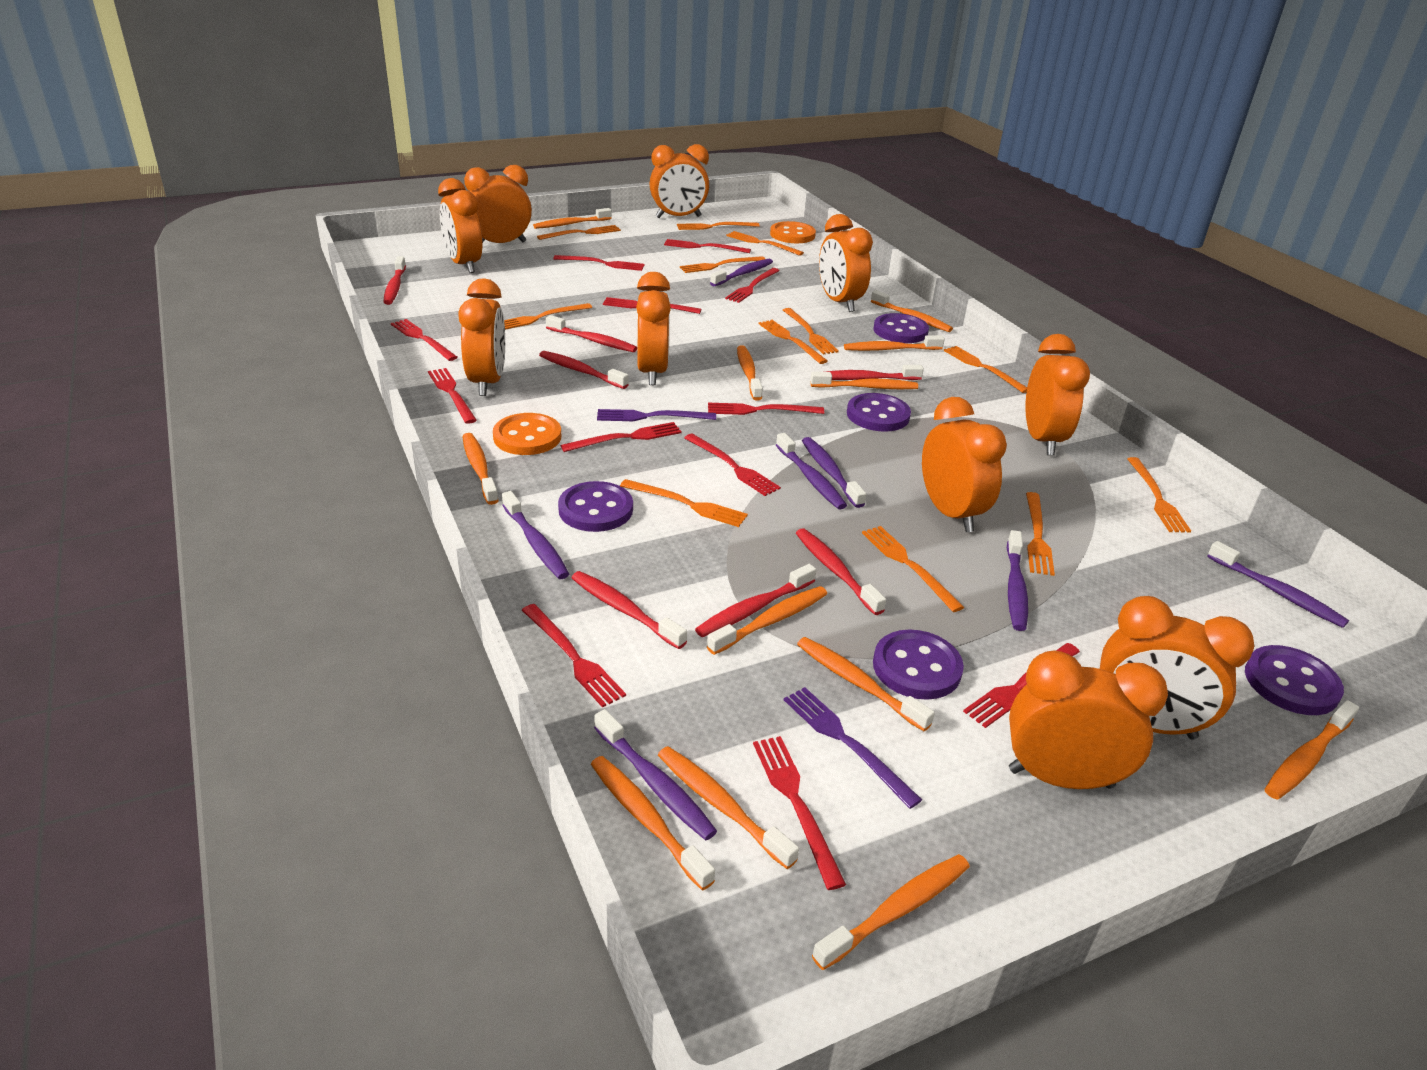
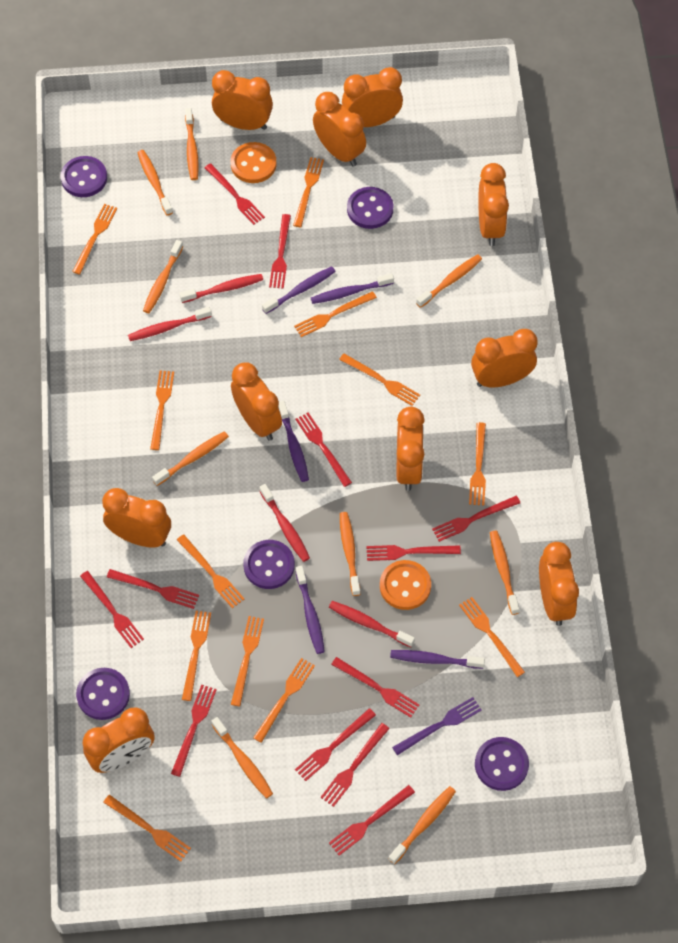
orange toothbrush: [462,433,499,505] [533,208,612,229] [591,756,715,891] [658,746,799,869] [707,586,827,655] [737,345,763,400] [797,637,935,731] [810,372,918,389] [812,854,970,970] [844,335,945,351] [871,290,953,332] [1265,700,1359,799] = 12 -> [137,150,173,216] [143,240,183,313] [152,431,229,486] [185,108,199,180] [211,717,273,798] [340,512,361,596] [389,786,456,864] [416,254,482,308] [490,531,520,615] = 9
purple fork: [597,409,716,421] [784,687,922,809] = 2 -> [392,697,482,755] = 1
purple toothbrush: [502,491,569,579] [594,709,717,841] [710,258,773,286] [776,433,847,510] [802,437,866,508] [1007,530,1028,631] [1207,541,1349,628] = 7 -> [262,266,336,314] [279,401,309,482] [295,566,325,654] [311,273,394,304] [390,650,485,669] = 5
red toothbrush: [384,256,406,305] [539,351,629,389] [546,315,637,352] [571,571,687,649] [695,564,816,637] [796,528,886,615] [826,365,924,380] = 7 -> [128,307,212,341] [179,274,263,303] [260,484,310,562] [329,601,415,647] = 4

